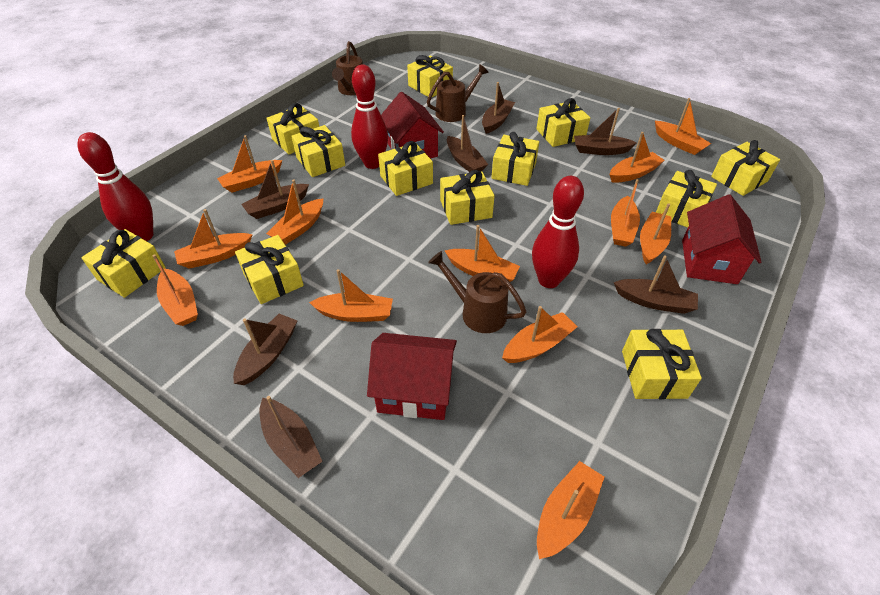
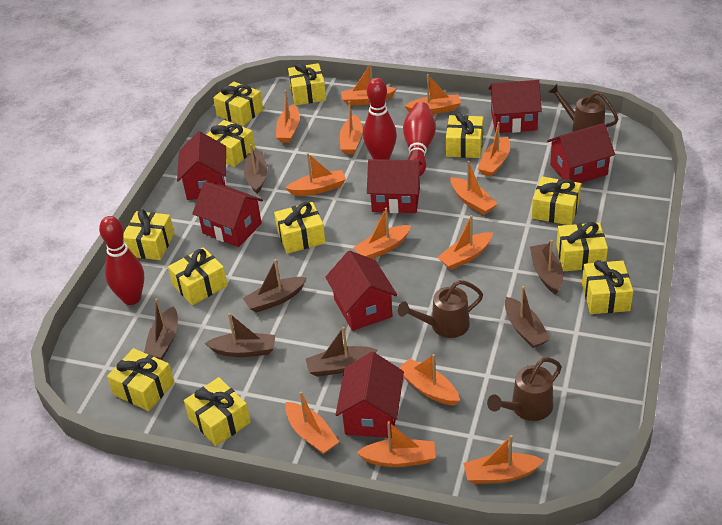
orange boat: [152,254,198,326] [174,209,253,269] [217,135,282,193] [266,180,323,245] [309,269,393,322] [445,225,520,282] [502,306,577,363] [537,461,605,559] [609,132,665,183] [611,179,640,247] [640,203,671,264] [655,98,711,155] = 12 -> [276,90,300,143] [285,392,339,454] [286,153,346,196] [340,101,363,154] [341,64,396,106] [354,208,411,259] [356,421,435,467] [399,354,460,405] [404,74,461,114] [437,215,493,270] [450,161,498,215] [463,435,544,484] [478,122,510,177] = 13
red house: [367,333,457,420] [381,92,444,158] [682,194,762,284] = 3 -> [177,131,226,200] [192,182,263,247] [325,251,397,331] [336,352,404,438] [367,159,422,213] [488,80,542,133] [547,123,615,183] = 7

